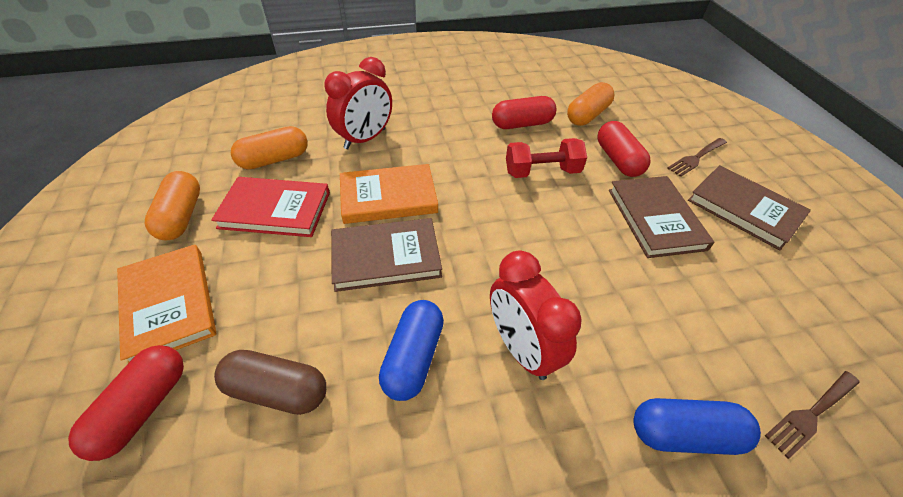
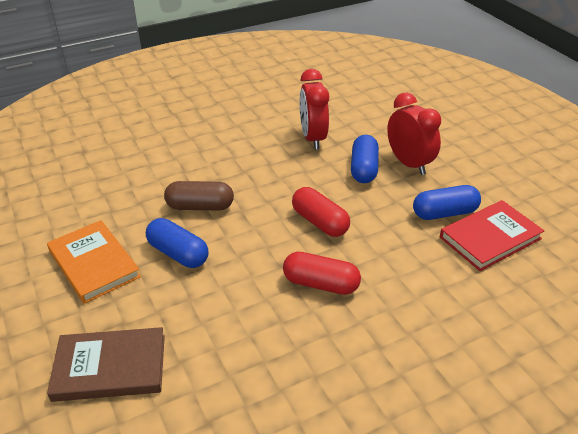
blue capsule: [379,300,444,401] [633,398,761,455] = 2 -> [146,218,208,268] [351,135,379,183] [413,185,481,220] = 3
brown book: [331,218,442,292] [609,176,714,258] [688,165,811,251] = 3 -> [47,327,165,402] = 1
brown fork: [667,138,727,177] [765,371,860,459] = 2 -> none = 0
orange book: [117,244,216,363] [340,164,438,224] = 2 -> [47,220,141,304] = 1
orange capsule: [145,171,200,240] [231,126,308,169] [567,82,614,126] = 3 -> none = 0
red capsule: [68,345,184,461] [492,96,557,129] [597,121,651,177] = 3 -> [283,252,361,295] [292,187,350,237] = 2
red dumbbell: [506,138,587,178] = 1 -> none = 0

